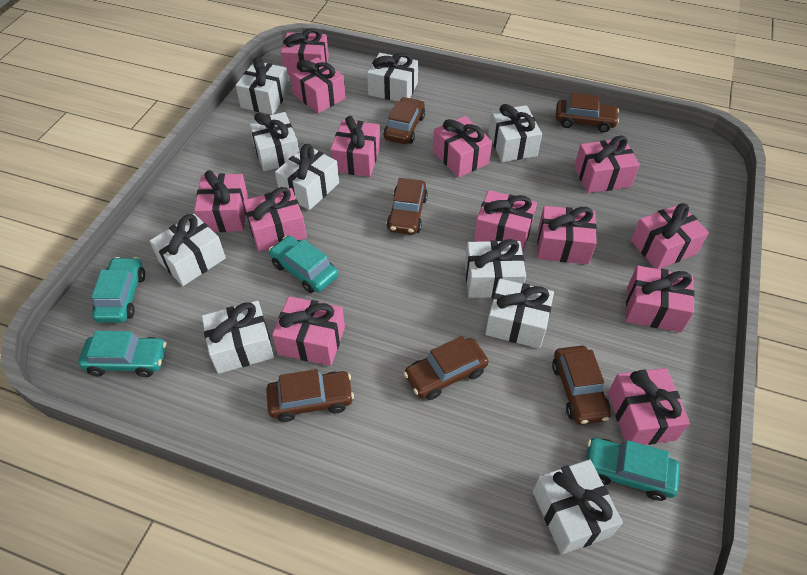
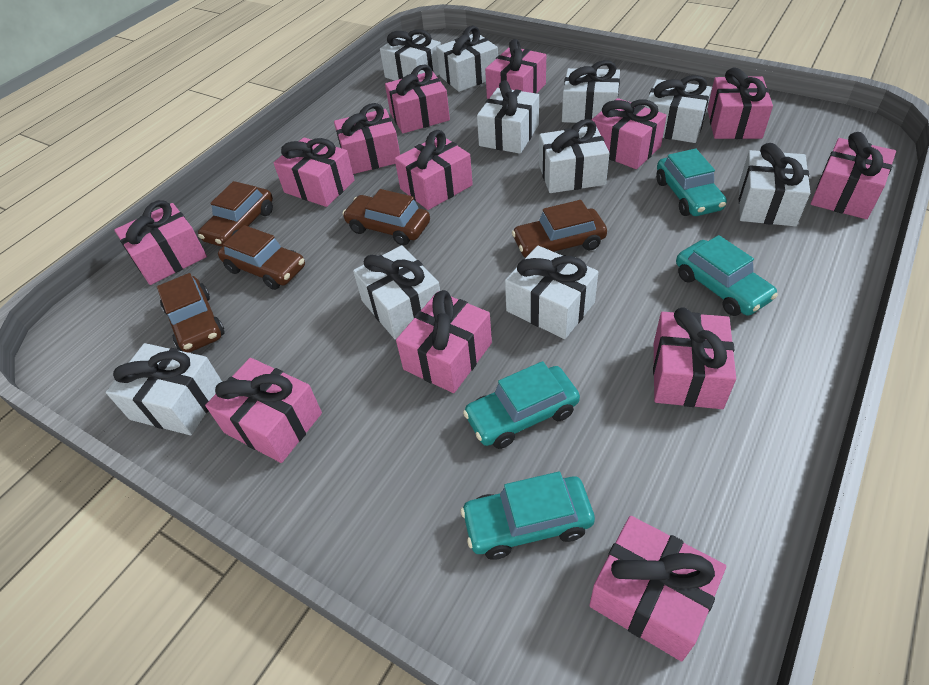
brown car: [266,369,354,422] [383,97,425,144] [387,178,428,235] [404,336,489,400] [552,346,611,425] [556,93,619,132] = 6 -> [157,273,225,353] [198,181,273,247] [218,225,305,290] [342,189,430,245] [512,200,607,258] = 5

